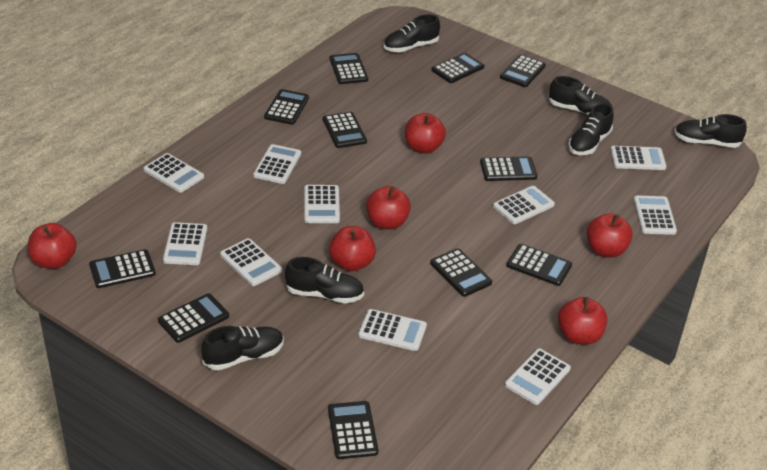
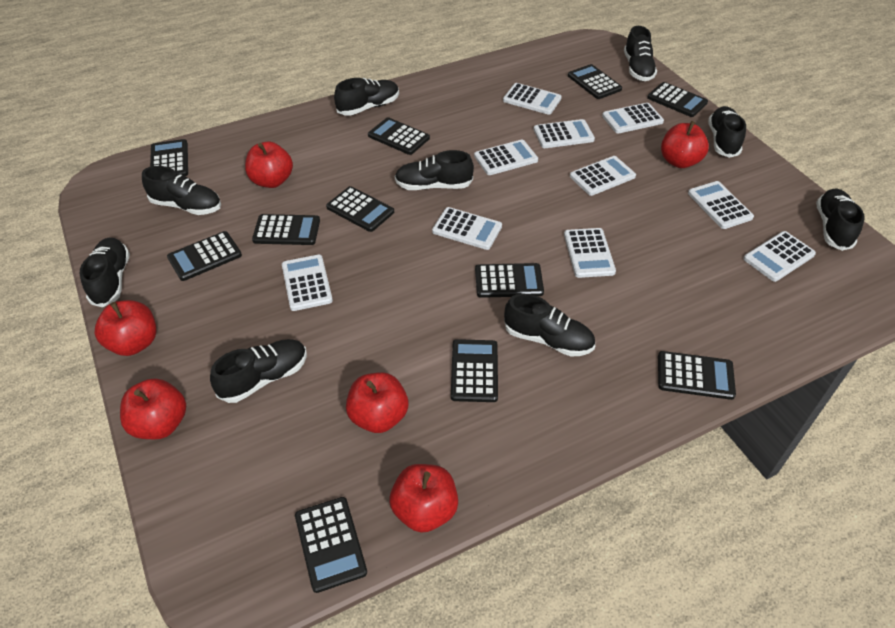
black shoe: [201,326,284,370] [285,257,364,303] [383,14,440,52] [548,76,612,116] [568,103,614,155] [674,114,747,148] = 6 -> [80,238,130,307] [142,166,221,215] [210,339,307,403] [334,78,399,116] [395,150,474,190] [504,294,595,357] [624,26,657,81] [708,106,746,158] [816,189,865,251] = 9

